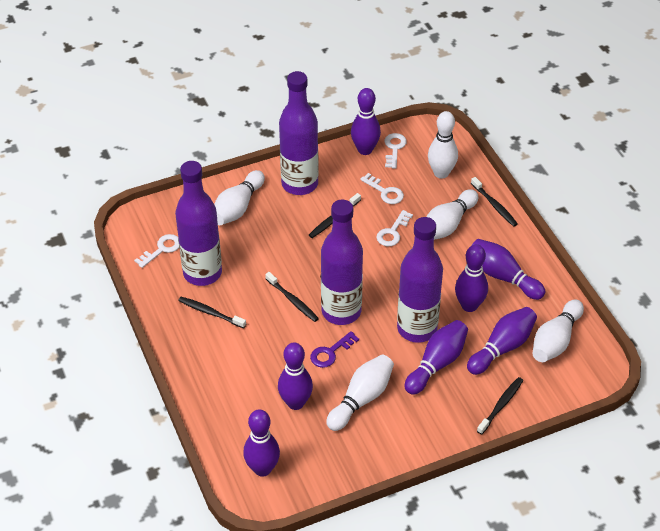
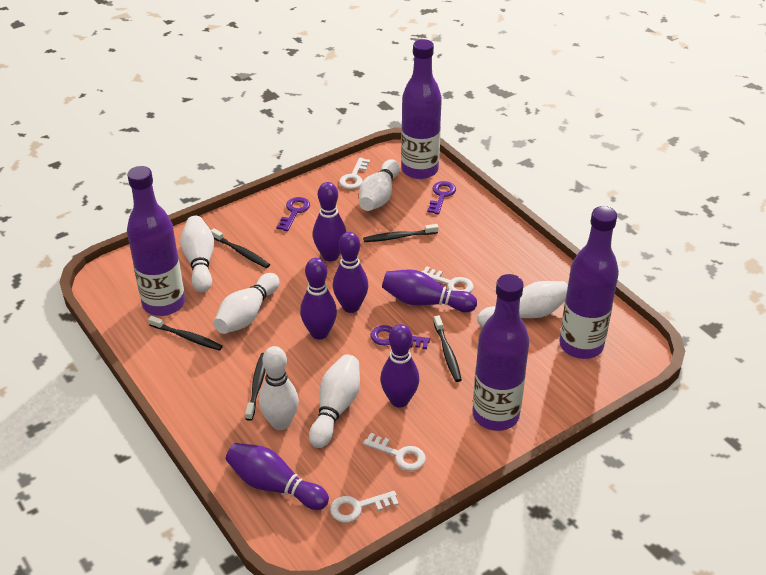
purple bowling pin: [243,410,280,477] [278,342,313,410] [351,88,381,155] [405,320,468,395] [455,244,488,312] [467,307,537,375] [471,239,545,300] = 7 -> [226,443,329,510] [300,258,337,339] [313,182,346,261] [333,232,368,313] [380,324,419,408] [382,269,477,312] = 6
purple key: [310,331,359,368] = 1 -> [277,197,310,231] [371,325,430,349] [427,181,456,214] = 3
white bowling pin: [214,170,265,225] [326,354,394,431] [427,189,478,240] [428,111,458,179] [533,300,584,362] = 5 -> [180,216,214,292] [214,273,279,334] [259,346,299,430] [309,354,360,448] [359,159,400,211] [477,281,568,328] = 6

